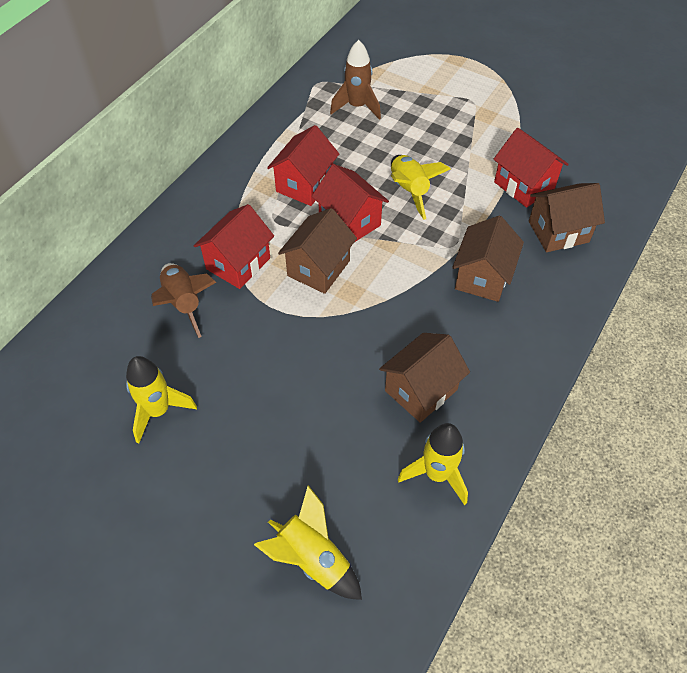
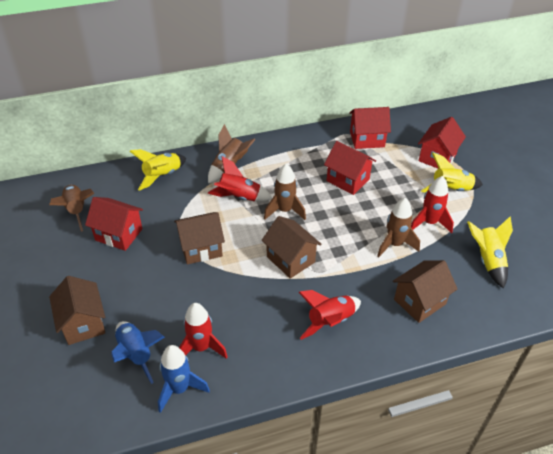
blue rocket: none = 0 -> [111,321,165,384] [158,345,210,413] = 2
brown rocket: [151,263,216,338] [330,40,381,120] = 2 -> [49,185,95,232] [208,124,256,184] [264,164,306,220] [377,198,420,258] = 4
red rocket: none = 0 -> [179,303,228,359] [208,156,272,202] [298,290,361,340] [411,176,454,233] = 4
yellow rocket: [126,356,197,443] [254,485,362,600] [391,155,450,220] [398,423,468,505] = 4 -> [130,149,186,191] [421,152,483,192] [467,216,513,289] = 3

